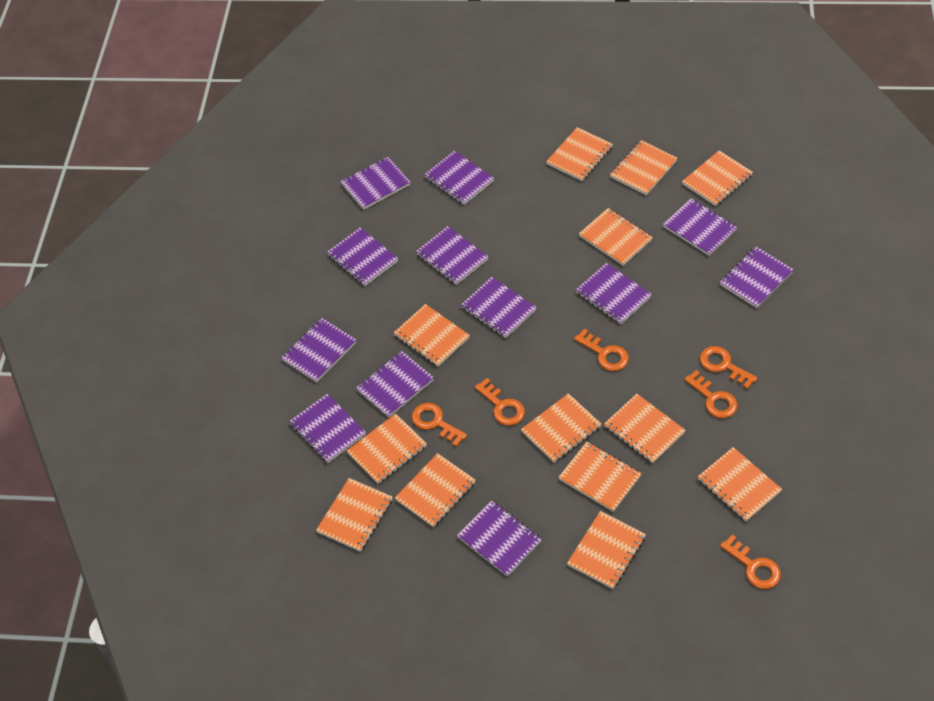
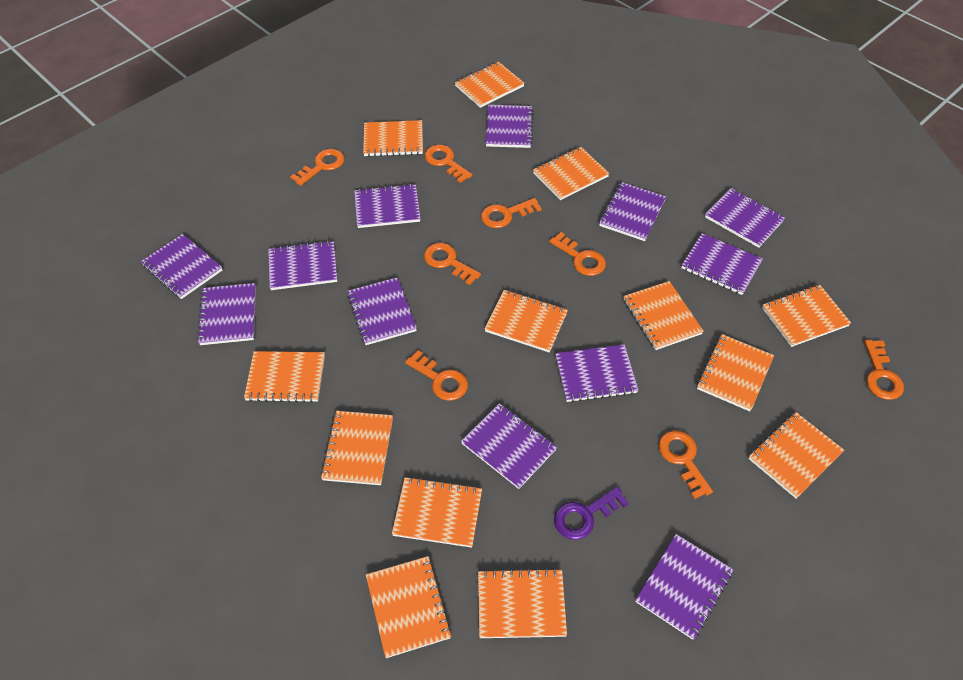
orange key: [412,403,467,447] [475,378,525,426] [574,329,629,371] [684,370,738,418] [700,346,757,389] [720,534,781,589] = 6 -> [290,149,344,186] [405,350,468,401] [424,145,472,183] [424,243,481,285] [481,198,542,228] [549,232,606,276] [658,430,713,499] [864,340,904,400] = 8
purple key: none = 0 -> [554,487,629,540] = 1

